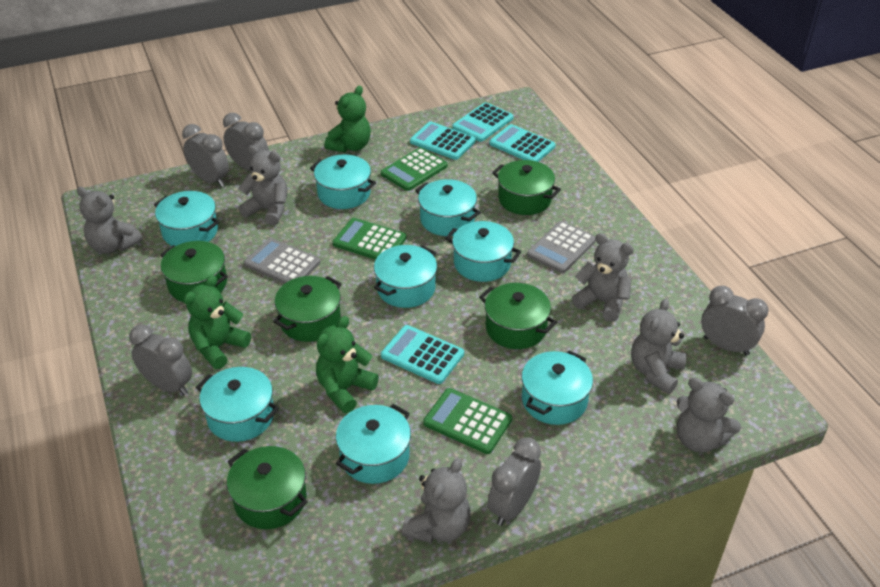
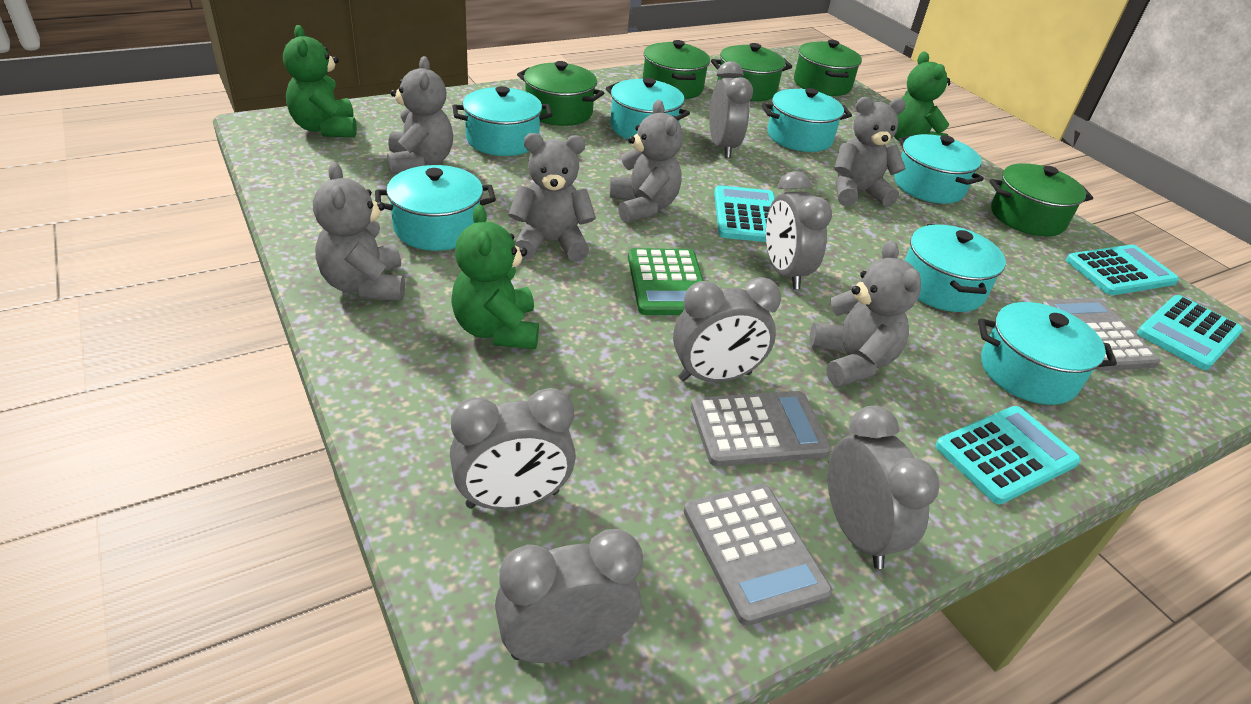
green calculator: [333,218,407,260] [381,147,448,191] [423,388,512,454] = 3 -> [628,248,704,315] = 1
grey calculator: [244,238,320,284] [527,221,596,273] = 2 -> [683,483,833,626] [691,391,831,467] [1042,298,1160,371] = 3
grey clock: [129,324,192,395] [182,124,229,187] [223,113,269,171] [488,437,541,526] [701,286,769,356] = 5 -> [450,388,576,510] [495,529,643,663] [673,277,781,382] [709,61,753,158] [766,171,832,289] [827,406,940,569] = 6
turquoise pot: [154,191,219,246] [196,367,279,442] [310,155,376,209] [336,404,411,484] [374,245,437,308] [415,179,481,236] [445,221,521,282] [521,350,593,425] = 8 -> [375,165,496,251] [452,86,553,156] [606,78,690,140] [761,88,852,152] [894,134,984,204] [905,224,1006,312] [978,302,1117,405] = 7

